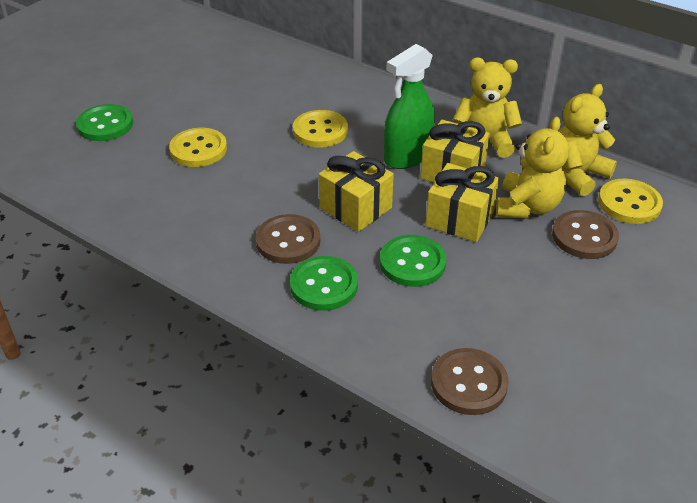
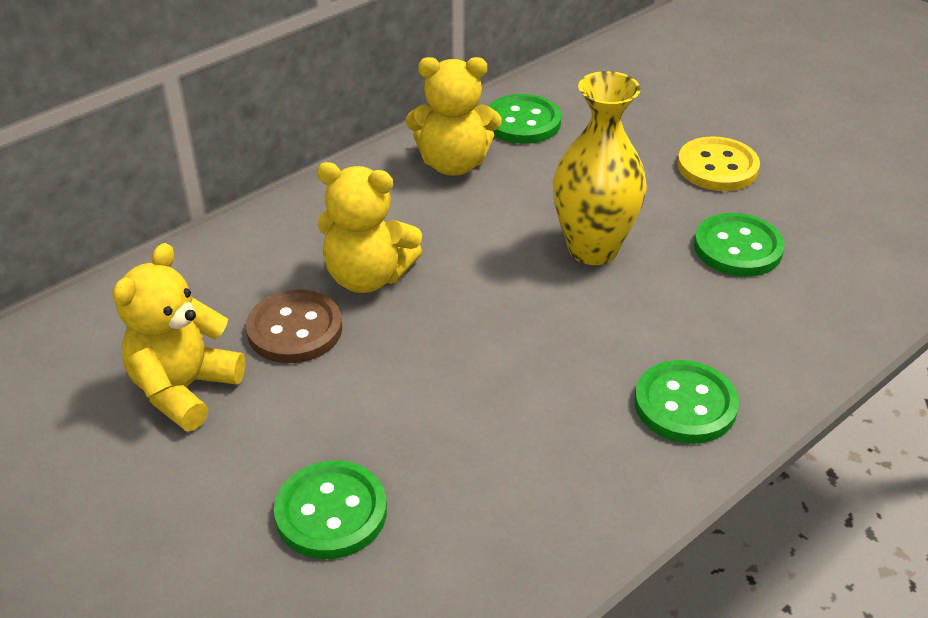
brown button: [256,214,320,264] [431,348,509,415] [552,210,619,259] = 3 -> [246,289,342,363] = 1
green button: [76,104,133,141] [290,256,358,311] [380,235,446,287] = 3 -> [274,461,387,559] [489,94,561,144] [635,360,739,444] [694,213,785,277] = 4
green spray bottle: [384,44,435,169] = 1 -> none = 0
yellow button: [169,127,227,167] [293,110,348,148] [598,179,663,224] = 3 -> [678,136,760,191] = 1
yellow gift: [319,151,394,232] [420,119,490,183] [425,163,499,242] = 3 -> none = 0
yellow vase: none = 0 -> [553,71,647,265] = 1

